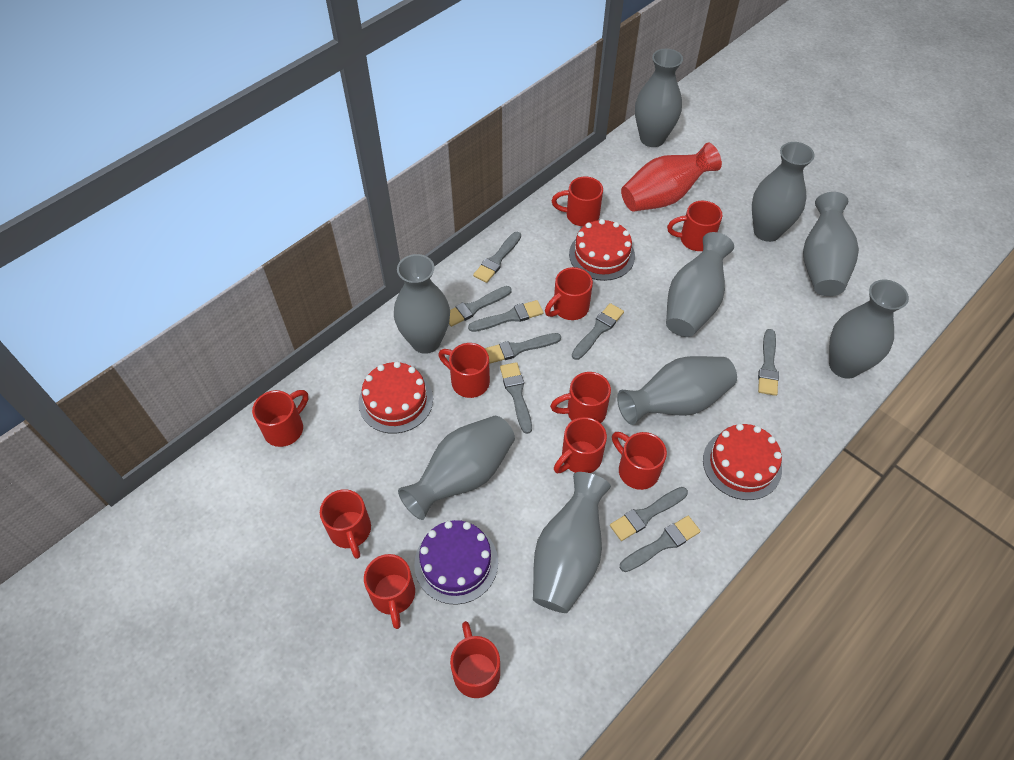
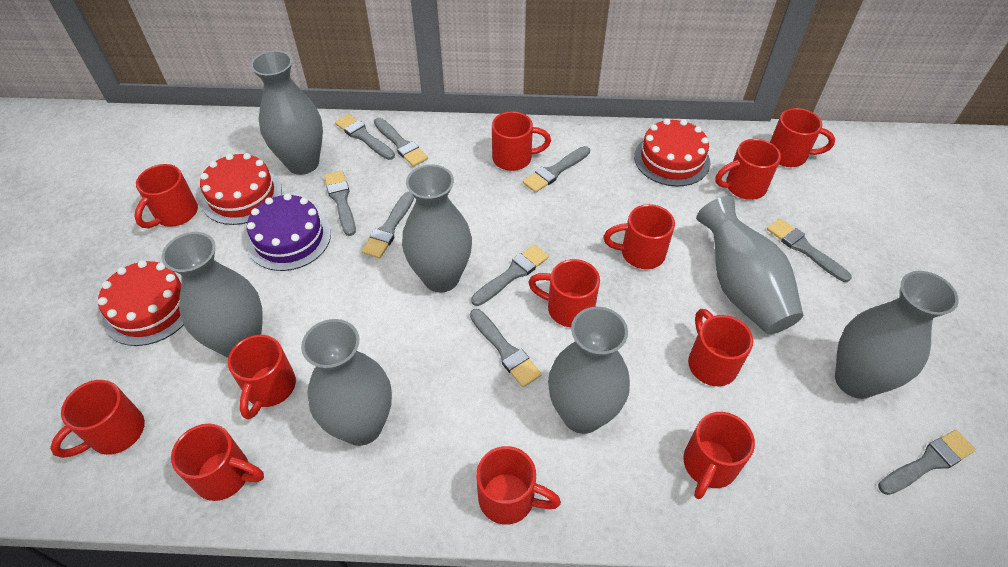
grey vase: [394,254,450,354] [398,416,515,520] [533,472,611,613] [617,356,737,425] [635,49,683,147] [666,232,734,337] [752,142,815,242] [803,192,859,296] [829,280,909,379] = 9 -> [161,232,262,358] [251,50,323,175] [301,319,392,446] [402,164,472,292] [548,307,630,434] [696,196,803,334] [835,271,959,399] = 7
red mug: [252,390,308,447] [320,489,371,559] [364,554,415,629] [438,343,490,398] [450,621,500,698] [545,267,593,320] [550,372,611,423] [552,177,603,226] [554,417,607,473] [612,432,667,490] [667,201,722,251] = 11 -> [50,380,145,458] [134,164,198,228] [171,424,264,501] [228,335,296,419] [476,446,561,524] [492,111,551,171] [528,259,600,327] [603,204,675,269] [683,412,755,499] [688,309,753,386] [715,139,781,200] [770,108,835,167] = 12
red vase: [621,143,722,212] = 1 -> none = 0

